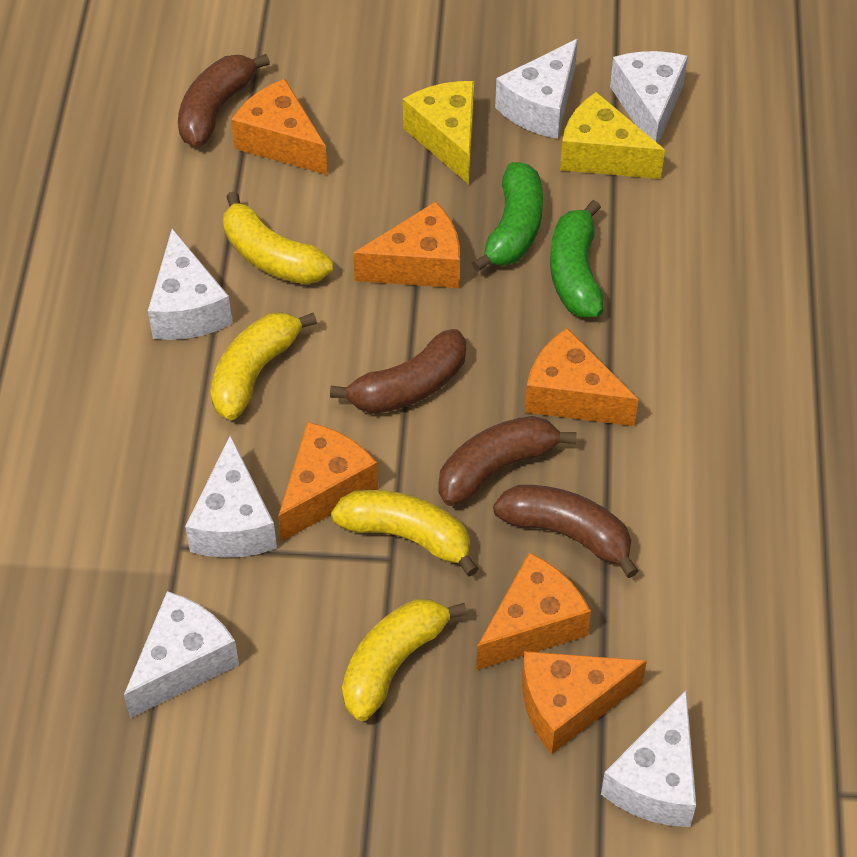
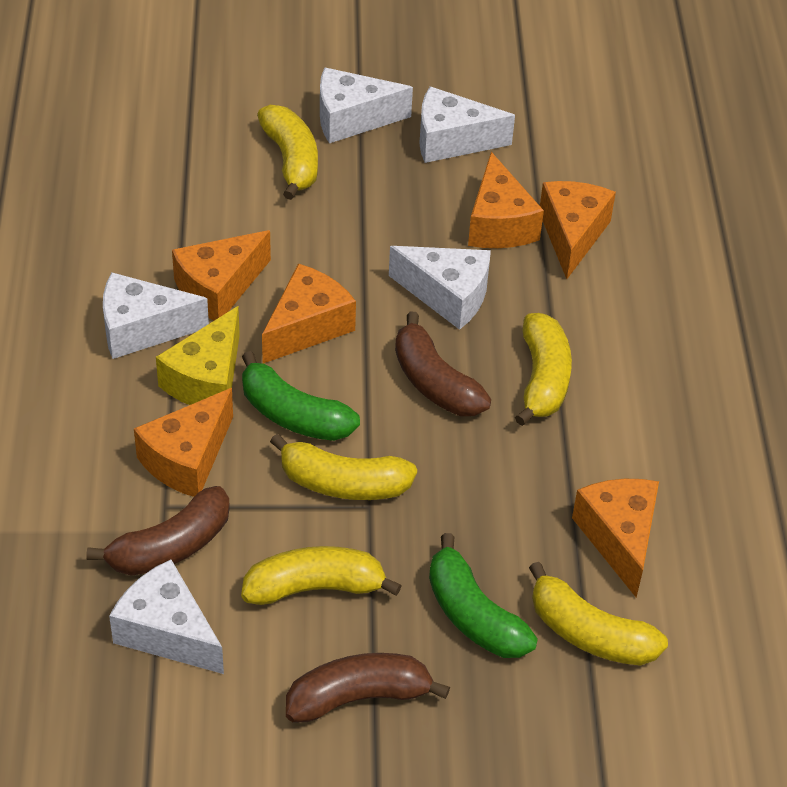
brown banana: [178,54,270,147] [330,329,466,414] [438,416,577,506] [493,485,638,578] = 4 -> [87,486,230,576] [286,653,450,722] [395,312,491,416] = 3
white cheese: [124,591,239,718] [148,229,232,340] [185,435,277,558] [495,39,578,139] [601,691,696,827] [610,51,688,144] = 6 -> [103,272,209,359] [109,559,224,674] [320,67,413,143] [389,246,491,330] [419,87,515,163] = 5
yellow banana: [211,312,317,420] [223,192,333,284] [331,490,479,577] [342,599,467,721] = 4 -> [241,546,402,605] [257,105,318,200] [270,433,417,500] [515,313,572,426] [529,562,668,666] = 5
yellow cheese: [403,81,474,184] [560,92,665,179] = 2 -> [156,306,240,405] = 1

